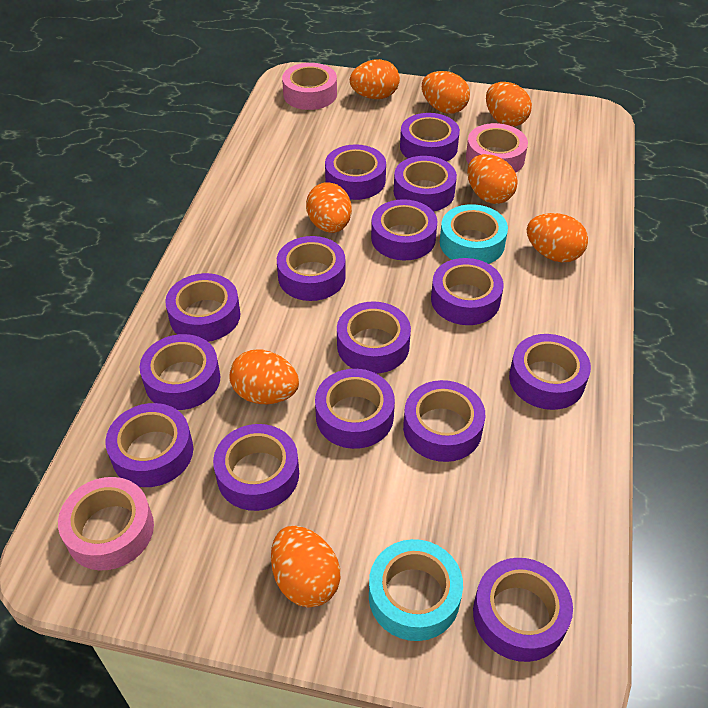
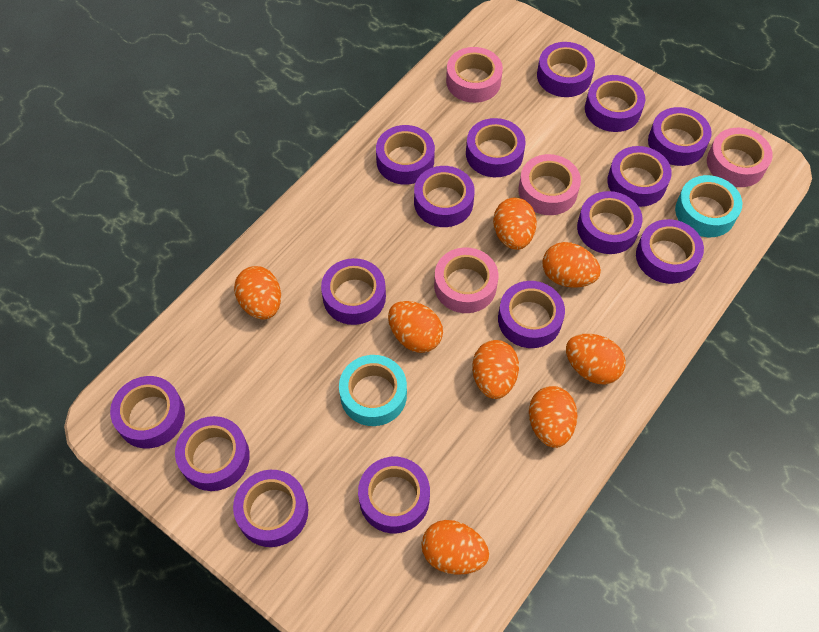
pink tape: [58,477,154,570] [282,63,337,110] [466,123,528,173] = 3 -> [434,247,498,313] [446,47,503,103] [518,154,581,215] [707,128,773,187] = 4

